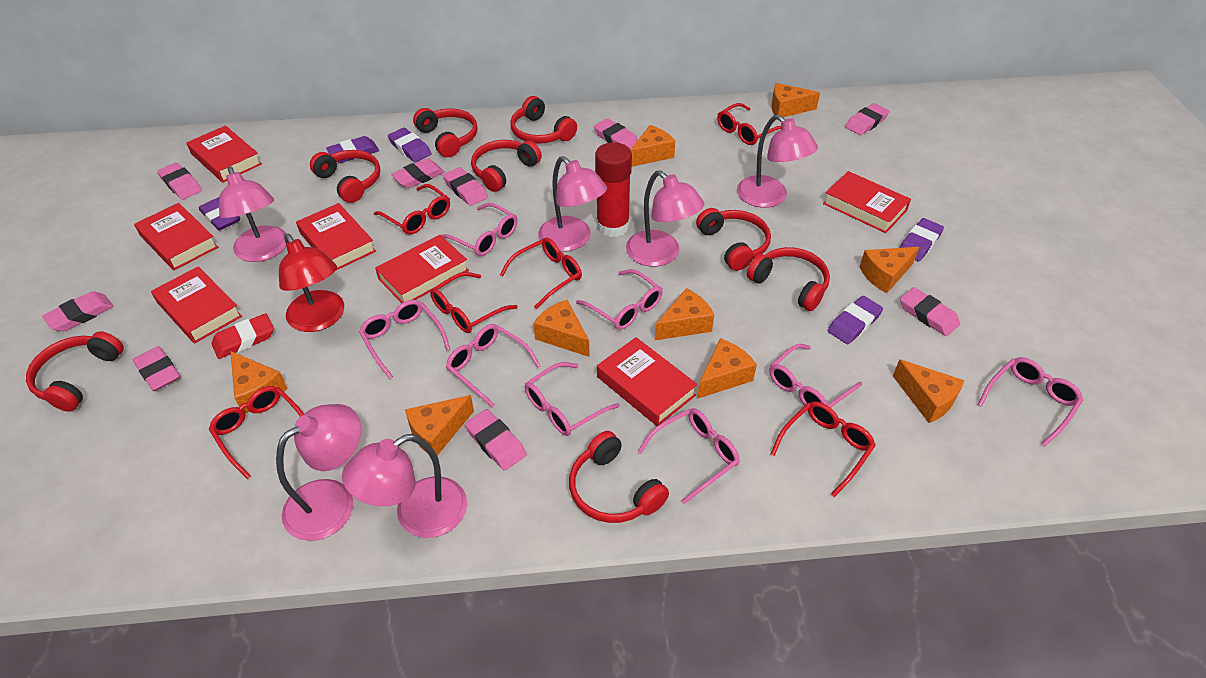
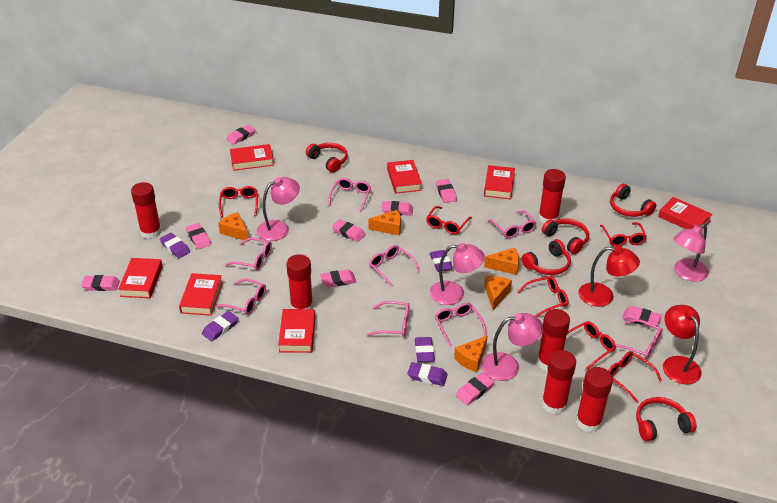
orange cheese: [231,351,287,413] [405,395,474,456] [533,300,590,357] [630,125,675,167] [655,288,714,340] [697,338,757,399] [771,83,820,117] [860,247,919,293] [893,359,964,423] = 9 -> [218,212,249,242] [368,210,401,236] [454,335,488,372] [484,248,519,275] [484,276,512,310] = 5
pink lamp: [219,167,286,262] [276,404,361,541] [342,434,467,538] [538,156,607,252] [626,170,704,267] [737,115,818,208] = 6 -> [257,177,300,241] [430,243,485,305] [481,313,543,381] [673,223,709,282] = 4
red eraser: [211,313,274,359] = 1 -> none = 0
red glue stick: [595,142,632,237] = 1 -> [131,182,162,239] [286,254,313,309] [537,309,570,371] [538,169,566,223] [542,350,576,415] [576,367,613,432] = 6
red headphones: [26,331,124,412] [310,150,380,203] [413,108,478,157] [471,140,542,192] [510,96,577,144] [569,431,669,523] [696,208,771,271] [747,247,830,311] = 8 -> [306,143,348,173] [522,239,571,275] [542,219,589,254] [610,184,656,217] [636,397,696,441] = 5
red lamp: [279,233,344,332] = 1 -> [578,246,640,307] [663,305,702,385] = 2

